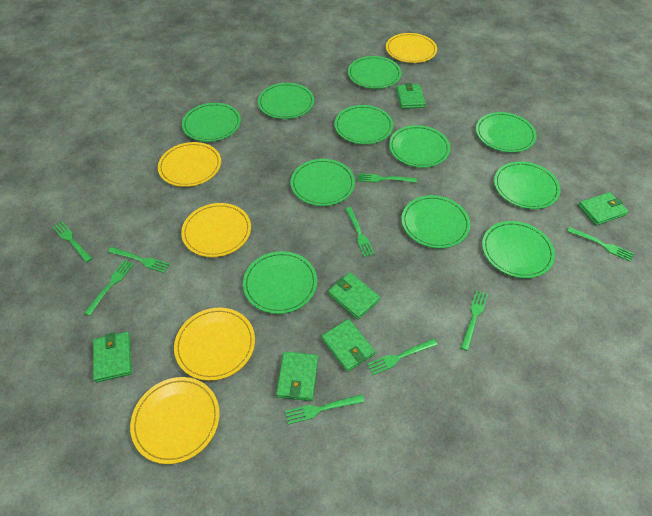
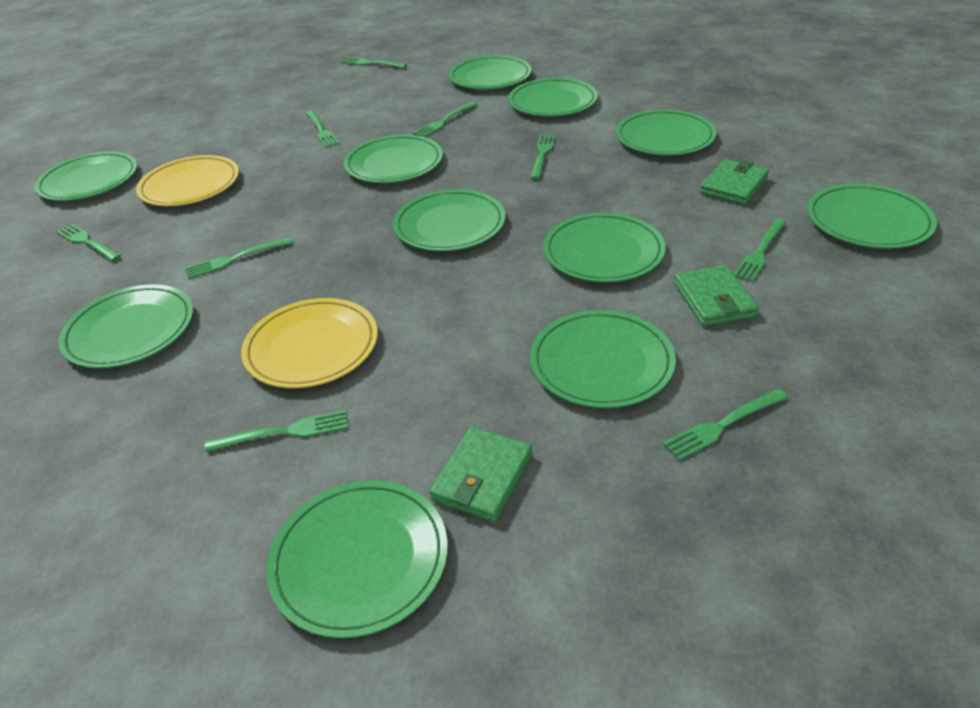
green wallet: [93,332,132,382] [276,352,318,401] [322,319,375,372] [328,272,380,319] [396,83,426,109] [578,192,629,225] = 6 -> [430,427,532,522] [674,265,759,326] [700,159,769,205] = 3
yellow plate: [130,377,220,464] [158,142,221,187] [174,308,255,381] [181,203,251,257] [386,33,437,63] = 5 -> [136,155,239,206] [241,298,378,388] = 2

